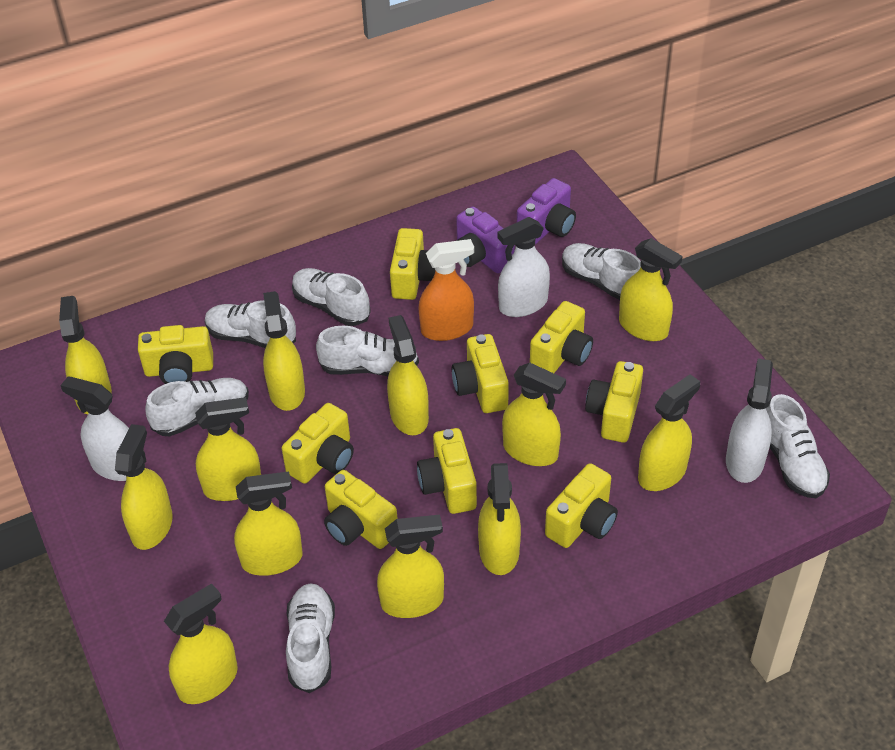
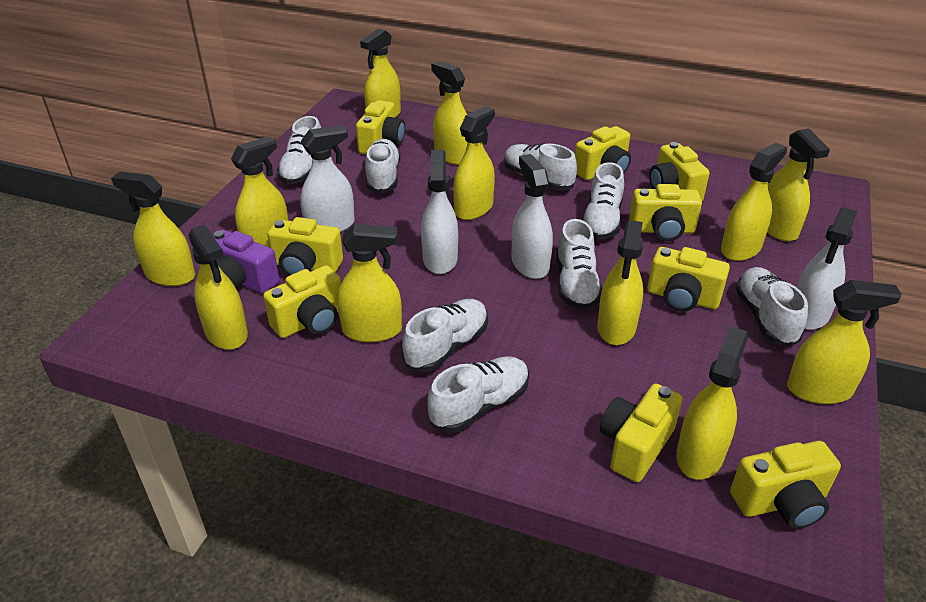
orange spray bottle: [418,239,474,341] = 1 -> none = 0
purple camera: [456,207,515,273] [517,178,576,244] = 2 -> [213,230,280,294] = 1
white shoe: [145,378,249,436] [205,300,296,348] [286,583,335,693] [292,268,371,326] [316,326,419,376] [562,243,641,300] [766,394,830,498] = 7 -> [277,116,321,184] [365,139,400,193] [402,299,488,372] [428,356,529,433] [504,143,577,190] [556,219,602,310] [582,162,624,239] [736,267,808,347] = 8
white spray bottle: [60,376,129,481] [497,217,550,317] [726,359,773,483] = 3 -> [300,125,355,232] [421,150,458,274] [511,154,553,279] [797,207,857,330] = 4

